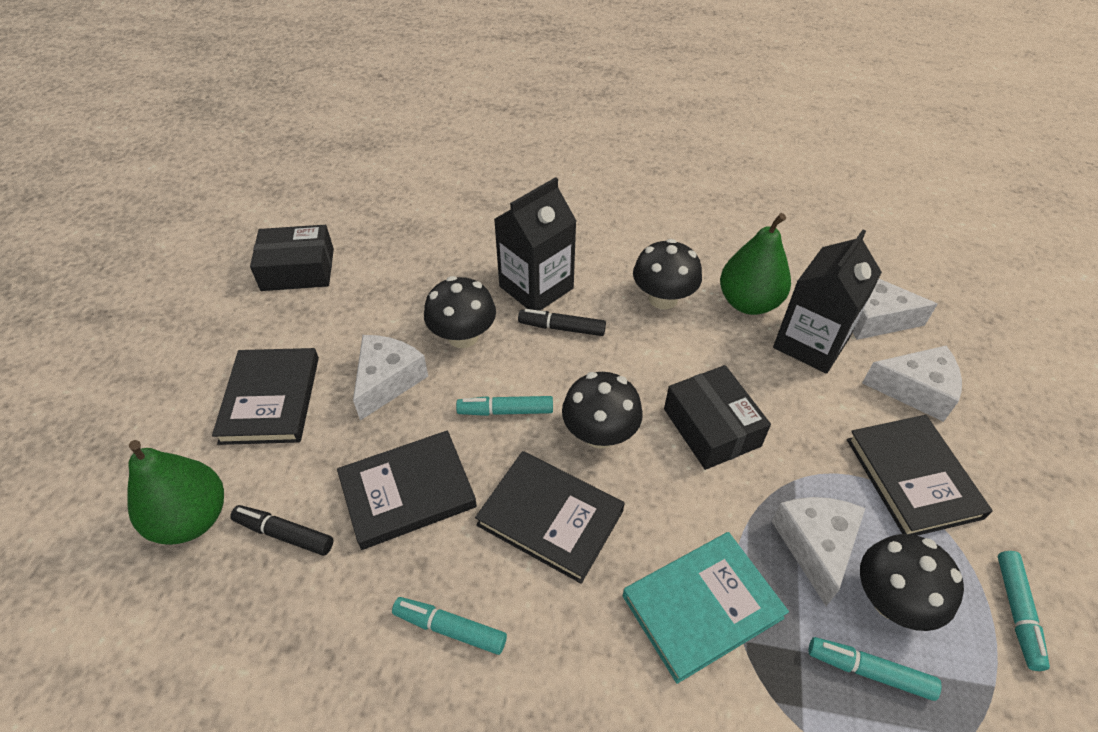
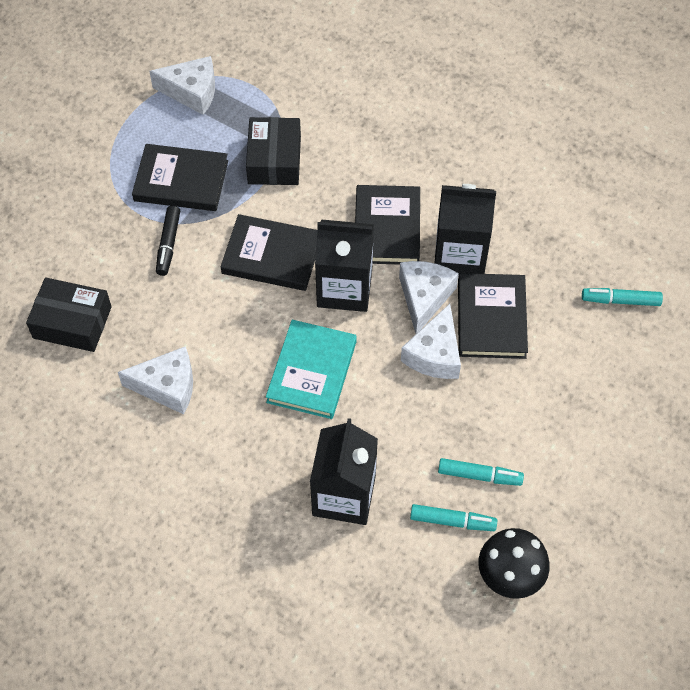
black carton: [494,177,576,311] [773,230,882,374] = 2 -> [310,418,378,525] [315,219,374,312] [435,184,496,274] = 3
black marker: [230,505,333,556] [518,309,606,336] = 2 -> [156,206,180,276] = 1
black mushroom: [424,276,496,348] [562,372,643,449] [633,239,702,309] [860,534,964,631] = 4 -> [479,528,550,599] = 1
green pear: [127,440,224,545] [720,213,791,315] = 2 -> none = 0
turquoise marker: [392,597,507,655] [456,396,553,416] [808,637,942,701] [998,551,1050,671] = 4 -> [410,504,497,531] [438,458,524,486] [582,288,663,306] = 3

